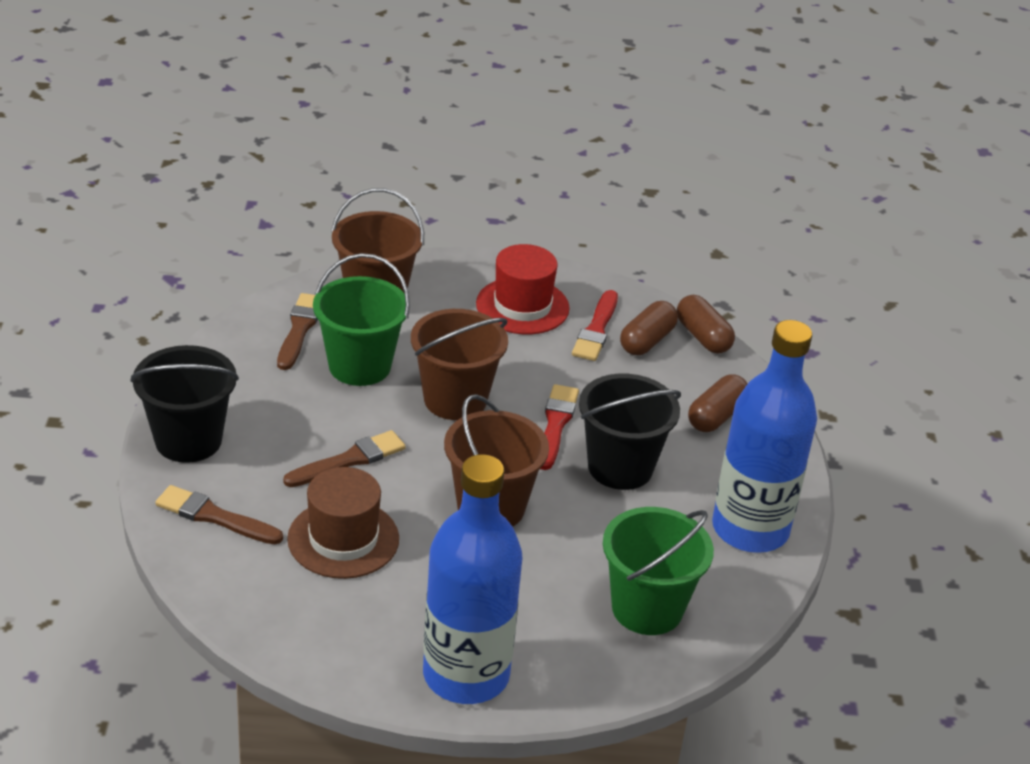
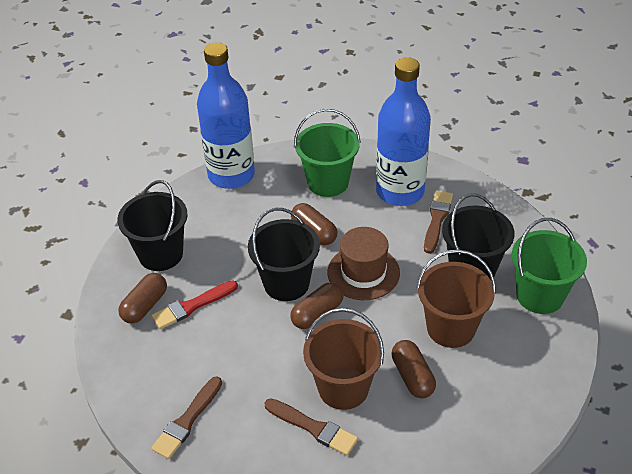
black bucket: [131,345,239,463] [579,374,681,490] = 2 -> [117,180,188,271] [248,208,320,301] [442,193,514,280] = 3
brown bucket: [331,188,424,292] [411,309,508,420] [444,394,549,527] = 3 -> [303,308,384,410] [416,249,496,348] = 2
brown capsule: [620,301,678,355] [677,295,735,354] [688,375,747,432] = 3 -> [118,273,167,323] [290,282,343,329] [291,203,337,245] [391,340,436,398] = 4
red brush: [540,384,579,470] [572,290,618,361] = 2 -> [151,280,238,329] = 1
red hat: [476,244,570,334] = 1 -> none = 0

